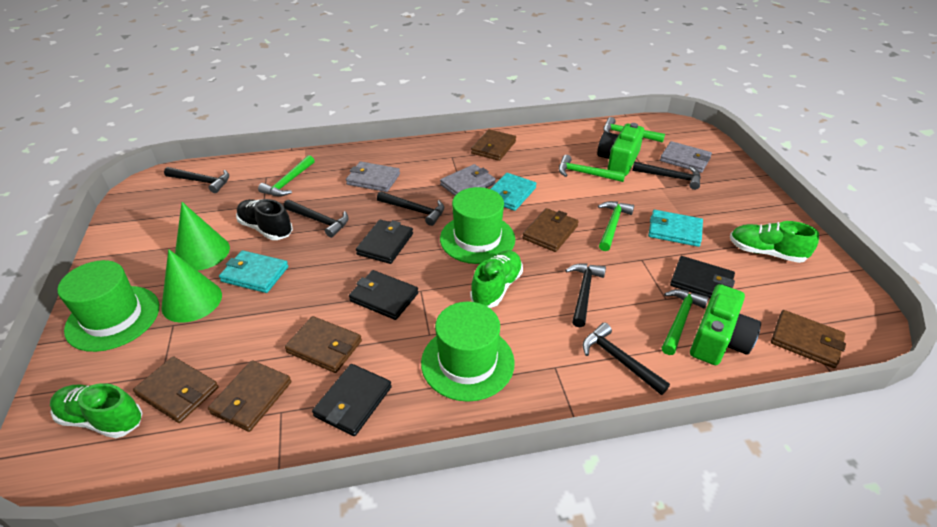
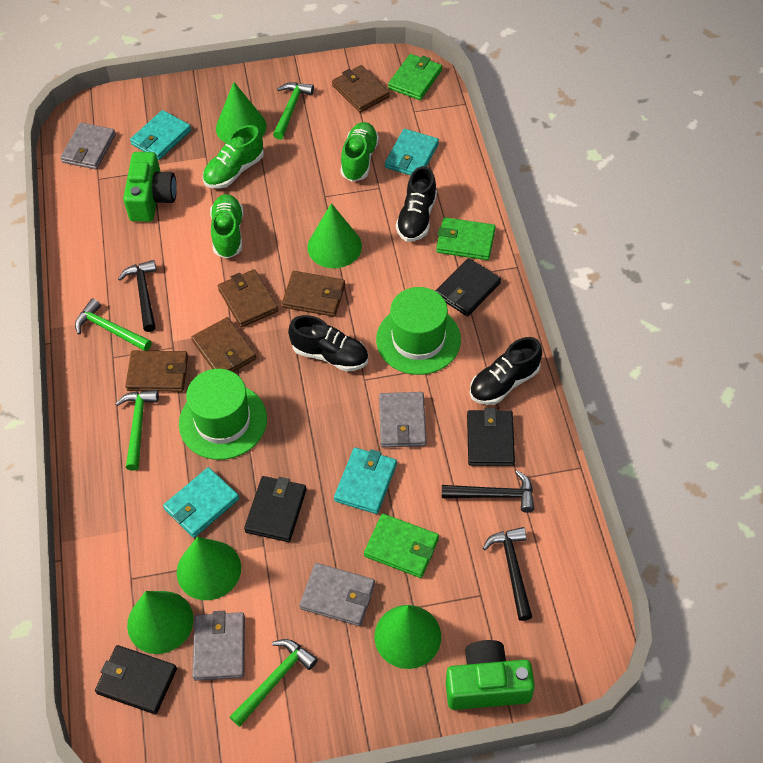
black hammer: [164,167,229,193] [283,200,349,238] [377,191,444,226] [565,263,606,327] [583,323,670,395] [632,161,701,190] = 6 -> [118,260,157,332] [442,470,534,513] [483,527,532,621] = 3
black shoe: [236,199,293,240] = 1 -> [288,315,368,372] [396,166,437,242] [470,337,542,405] = 3
brown wallet: [133,356,218,423] [208,360,291,432] [285,316,362,373] [471,129,516,161] [522,208,579,252] [771,310,846,368] = 6 -> [125,351,188,392] [191,317,256,372] [218,269,278,328] [282,271,345,317] [332,65,390,113] = 5
green cone: [161,249,222,323] [175,202,230,271] = 2 -> [127,591,193,654] [177,537,241,600] [216,82,267,143] [308,203,362,268] [374,605,441,669] = 5
green hammer: [258,155,315,197] [559,155,626,182] [598,201,634,251] [603,117,665,143] [662,289,709,355] = 5 -> [75,299,152,351] [115,390,159,471] [230,639,318,727] [273,82,314,140] = 4
green hat: [57,260,159,352] [421,302,515,402] [440,187,515,264] = 3 -> [179,369,267,460] [376,287,461,375] = 2
green wallet: none = 0 -> [364,514,439,578] [388,54,442,100] [436,217,496,260] = 3
grey wallet: [346,161,400,192] [440,164,496,196] [660,141,712,173] = 3 -> [60,122,116,169] [192,611,245,681] [299,563,375,626] [379,392,426,448] = 4
turquoise wallet: [219,250,288,293] [490,173,537,211] [648,210,703,247] = 3 -> [130,110,191,160] [163,467,239,538] [334,447,397,514] [385,129,439,175] = 4

